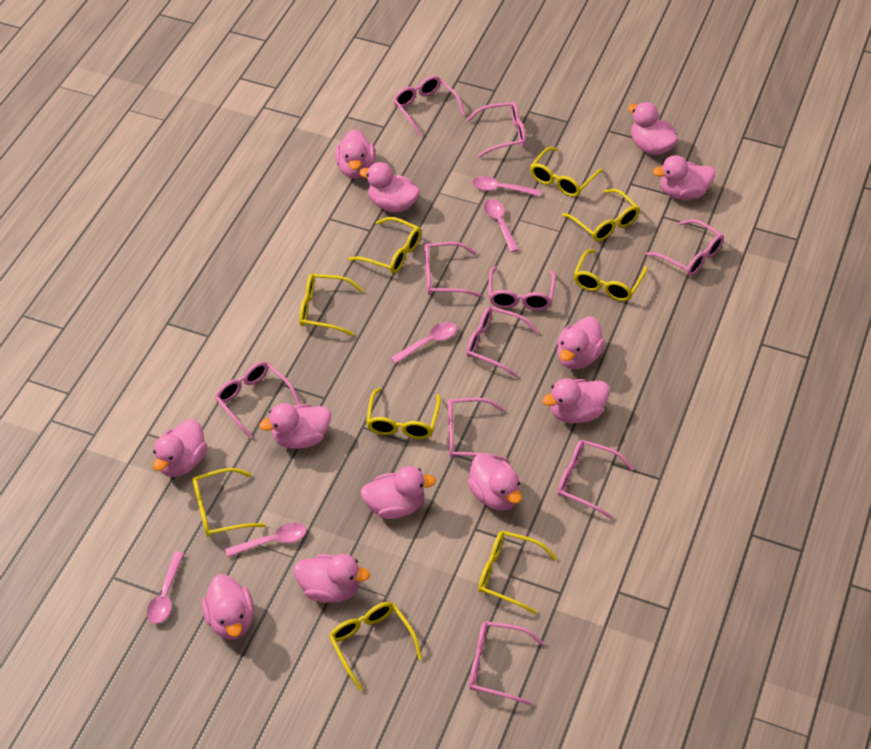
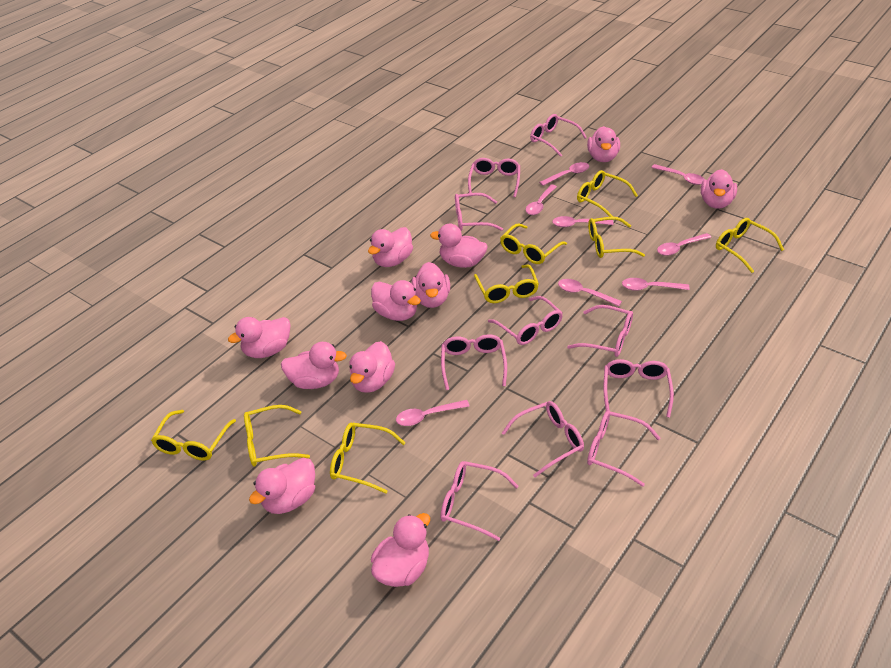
pink duck: [153,419,207,477] [202,574,254,640] [259,403,331,449] [294,554,370,603] [335,129,375,179] [359,162,420,212] [361,466,436,519] [468,453,522,511] [542,378,609,423] [557,316,605,369] [628,102,678,155] [653,155,715,200] = 12 -> [228,317,290,358] [249,458,315,514] [281,342,347,389] [349,341,395,393] [368,227,413,267] [371,280,421,321] [371,513,430,587] [412,262,450,308] [430,224,488,268] [587,126,620,162] [701,169,737,209] = 11
pink spoon: [147,552,184,624] [225,522,307,558] [391,322,457,364] [472,176,541,197] [484,199,519,252] = 5 -> [396,400,470,426] [526,185,557,215] [539,162,589,186] [552,216,614,227] [558,279,622,306] [622,278,690,291] [651,164,704,185] [657,233,711,256] = 8
yellow glasses: [192,468,266,537] [299,274,363,336] [329,602,422,691] [348,217,421,274] [366,388,441,439] [478,531,557,614] [530,147,604,197] [562,189,640,242] [574,249,648,301] = 9 -> [151,410,236,461] [244,405,310,467] [330,423,405,494] [474,265,539,303] [500,223,567,264] [577,170,638,217] [588,217,645,258] [716,218,784,273] = 8

